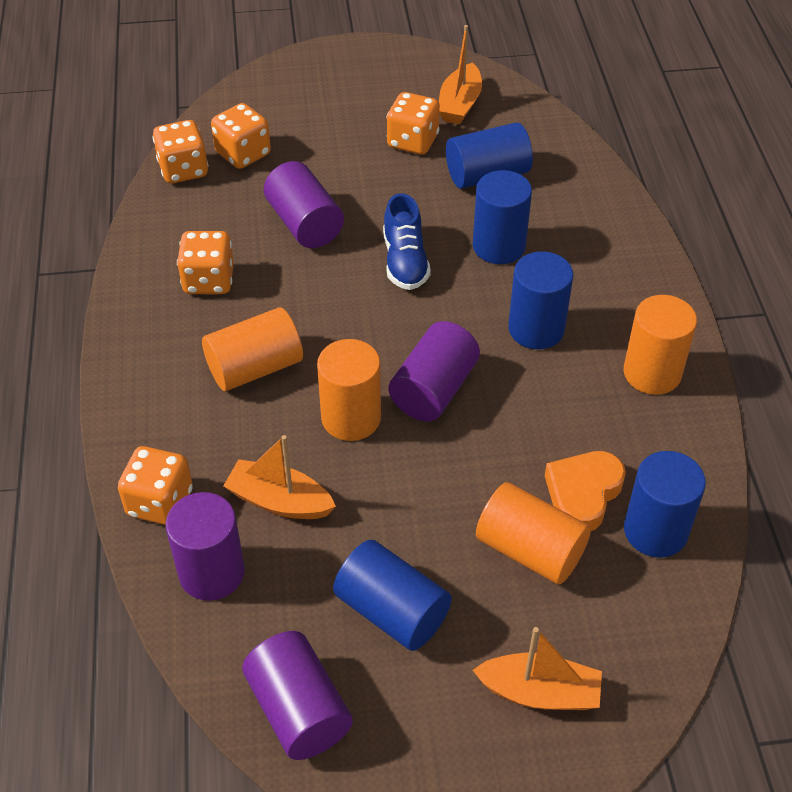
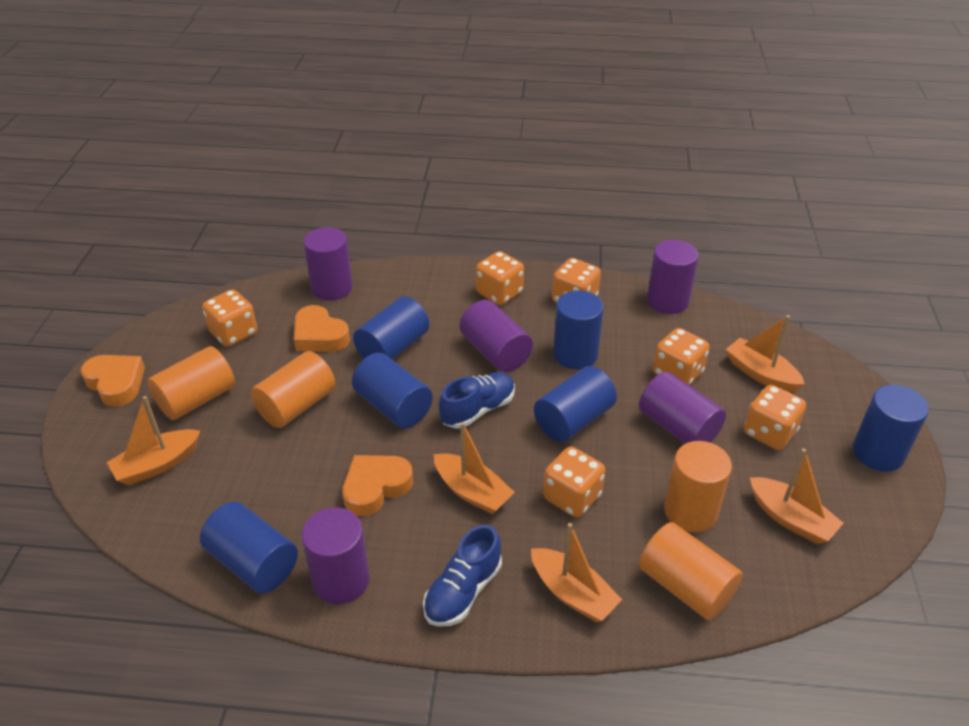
blue cylinder: [333,540,452,651] [446,123,533,189] [473,170,532,264] [508,251,573,349] [624,451,706,558] = 5 -> [200,502,298,593] [352,353,433,428] [353,296,429,360] [534,366,617,442] [553,291,604,369] [853,385,929,472] = 6
blue shoe: [383,193,431,290] = 1 -> [423,525,502,627] [439,372,515,429] = 2
orange boat: [223,435,336,519] [439,25,482,124] [473,627,602,710] = 3 -> [107,396,200,485] [434,422,515,514] [531,523,622,622] [726,315,805,393] [750,448,843,544] = 5
orange dice: [118,446,193,525] [153,120,208,183] [177,231,234,294] [211,103,271,169] [387,92,440,155] = 5 -> [202,290,257,347] [476,251,524,305] [543,446,605,517] [552,258,601,303] [653,328,710,385] [744,385,806,450] = 6
orange heart: [545,451,626,531] = 1 -> [80,355,145,407] [294,305,350,352] [342,455,413,516] = 3
purple cylinder: [165,492,245,601] [242,631,353,760] [264,161,344,248] [389,321,480,421] = 4 -> [301,507,370,604] [304,227,353,300] [460,300,533,372] [639,372,726,444] [647,240,699,314] = 5

